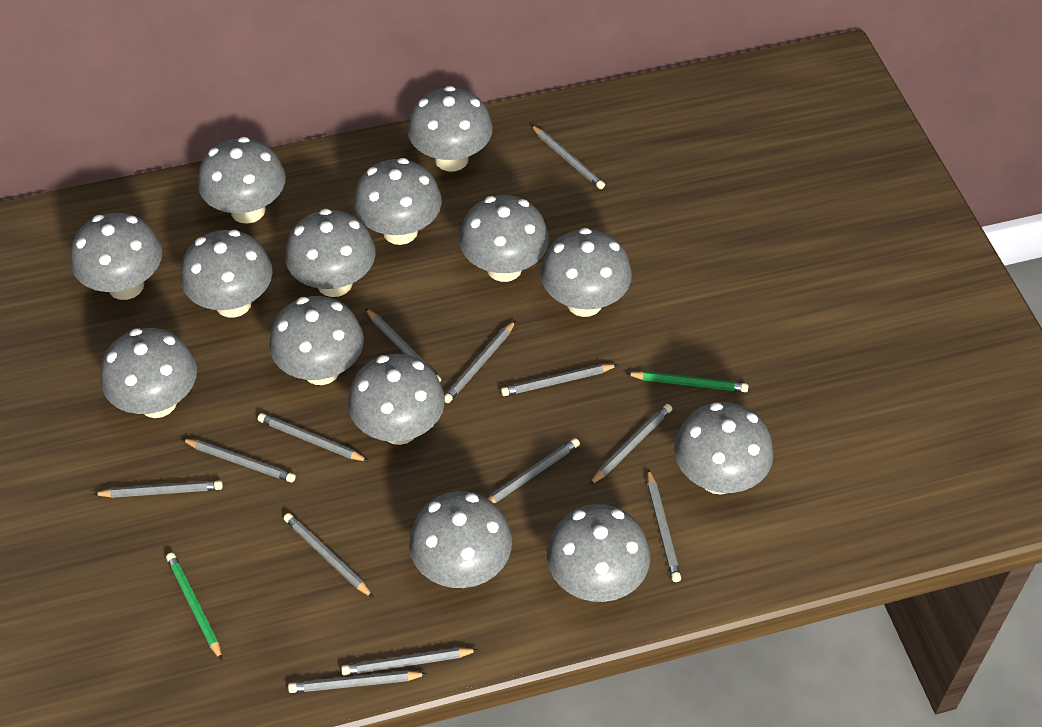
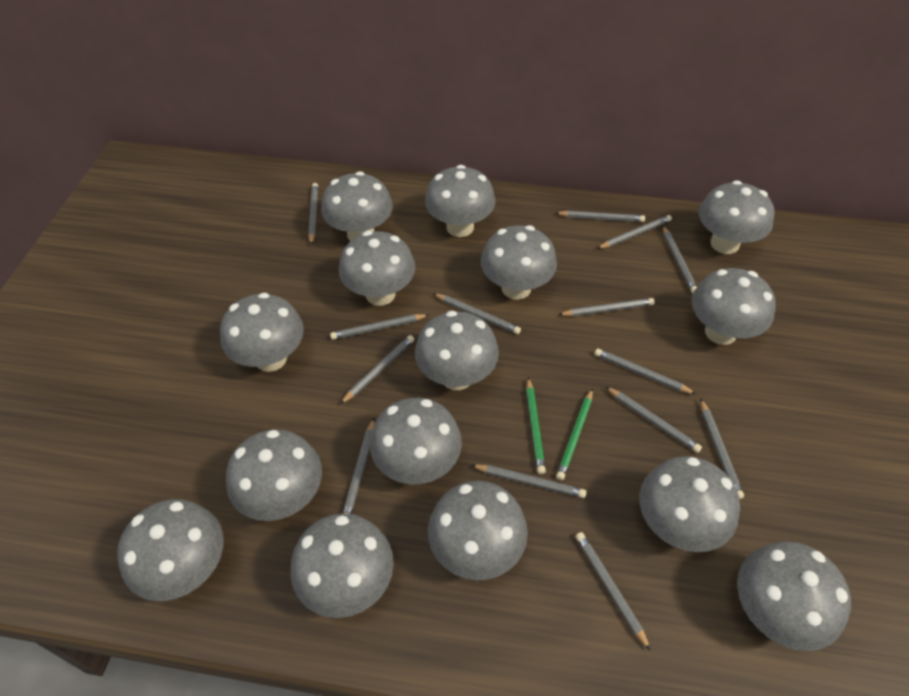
grey mushroom: [71,213,162,300] [100,328,197,418] [181,230,272,318] [198,137,286,224] [269,296,364,385] [285,209,376,297] [348,354,445,445] [354,158,442,245] [408,86,493,171] [409,491,512,588] [459,195,549,282] [540,228,632,317] [547,504,650,602] [674,402,773,495] = 14 -> [117,499,223,601] [220,293,304,372] [226,430,322,521] [291,513,394,618] [321,171,393,241] [339,231,416,306] [370,398,462,484] [415,311,499,390] [425,165,496,237] [428,481,528,580] [481,225,557,300] [639,456,740,552] [692,268,776,345] [699,180,775,254] [737,541,851,651] = 15
grey pencil: [93,480,223,498] [182,439,296,483] [258,413,368,461] [284,513,374,598] [288,670,428,693] [341,647,479,675] [365,308,441,382] [444,320,516,403] [487,438,580,503] [501,364,618,396] [531,125,605,189] [589,404,672,485] [647,469,681,582] = 13 -> [308,183,318,245] [330,314,428,340] [340,335,414,404] [343,418,374,514] [433,293,521,334] [471,464,587,498] [556,211,645,222] [558,298,655,316] [576,532,651,651] [595,348,696,394] [597,215,672,249] [606,387,702,453] [663,226,697,293] [700,398,744,499] = 14

